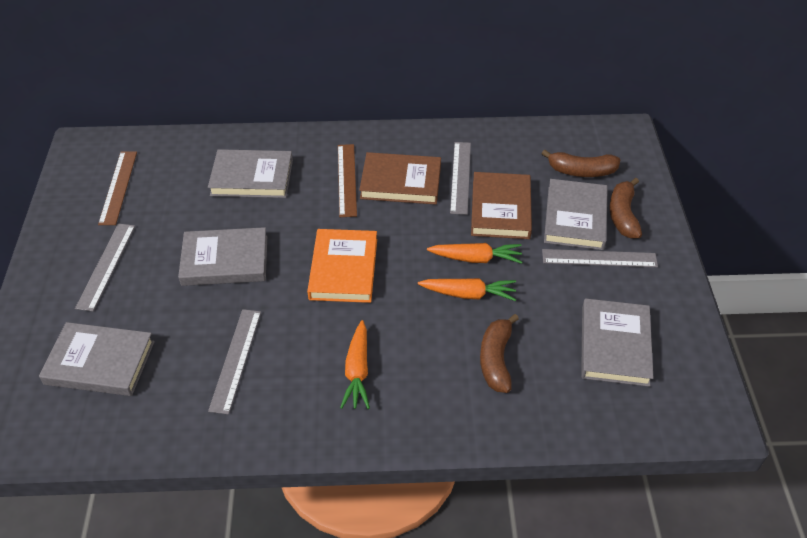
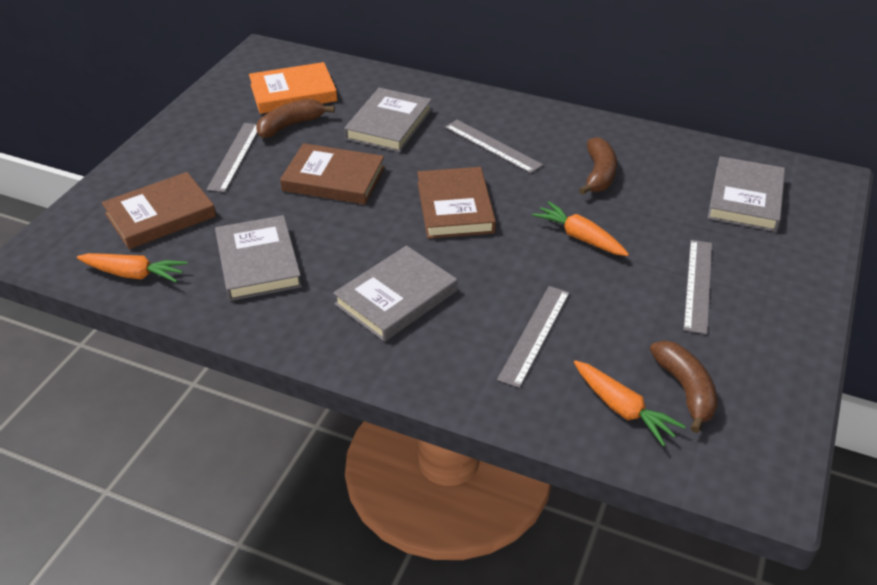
brown book: [359,152,441,205] [471,172,532,239] = 2 -> [102,172,216,249] [280,143,385,204] [417,167,496,239] = 3
brown ruler: [98,151,137,225] [338,144,357,217] = 2 -> none = 0
grey book: [39,322,155,396] [178,227,267,286] [208,149,293,198] [544,179,608,250] [581,298,653,387] = 5 -> [215,215,302,301] [333,246,457,342] [344,88,432,152] [708,156,785,232] = 4

